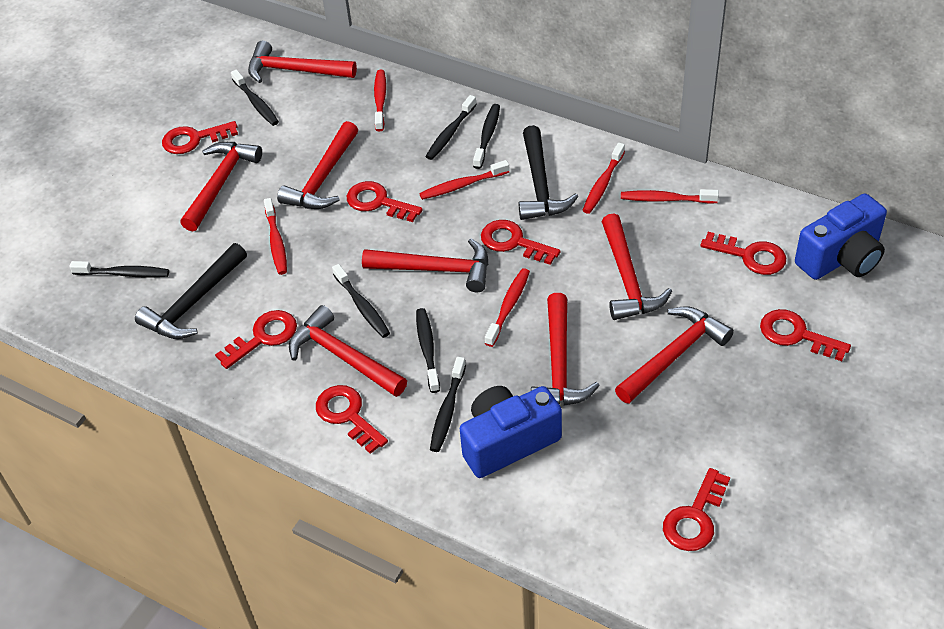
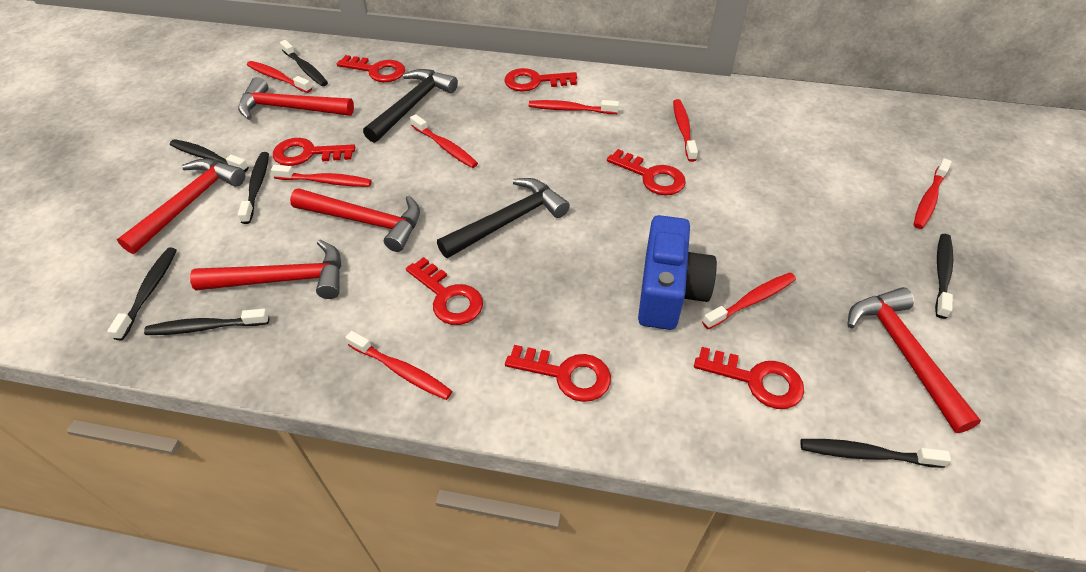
blue camera: [459,386,562,478] [795,194,887,280] = 2 -> [638,215,717,330] = 1
red hammer: [180,142,262,231] [248,41,357,83] [277,121,358,209] [289,305,407,397] [362,238,488,292] [531,293,600,406] [602,213,672,320] [615,306,734,404] = 8 -> [117,159,245,254] [190,240,341,299] [238,77,354,120] [290,188,420,252] [847,287,981,433] = 5
red key: [162,121,238,154] [215,310,297,369] [316,385,388,454] [347,181,423,222] [481,220,561,265] [663,468,730,551] [700,232,786,275] [760,309,851,361] = 8 -> [273,138,355,166] [337,55,405,82] [406,257,483,325] [504,68,577,92] [505,345,611,402] [607,149,686,196] [694,347,804,409] = 7
red toothbrush: [264,198,287,275] [374,70,386,131] [419,160,510,200] [485,268,530,347] [582,142,625,214] [621,189,719,204] = 6 -> [247,61,312,93] [271,165,372,187] [345,331,452,400] [410,114,478,168] [529,100,619,114] [673,99,698,162] [702,273,796,329] [913,158,952,229] = 8

